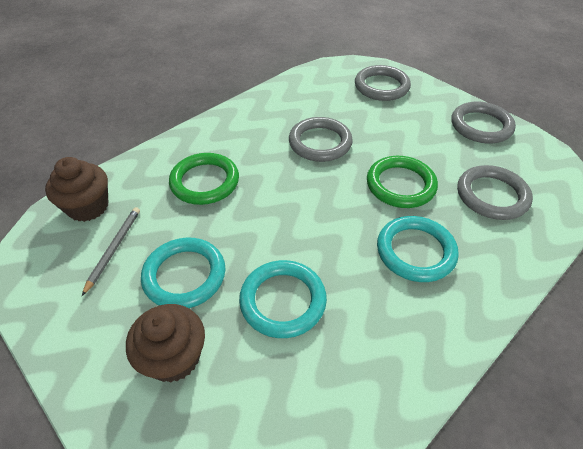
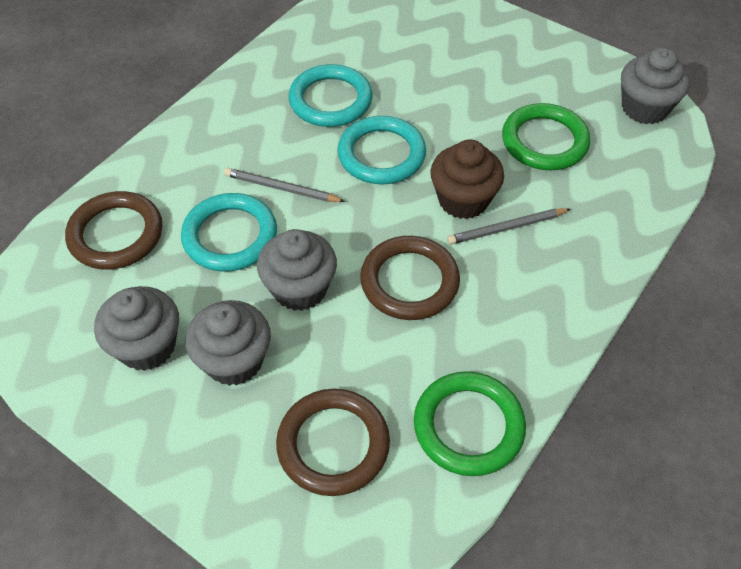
brown cupcake: [45,157,108,222] [126,304,205,383] = 2 -> [430,140,504,219] = 1
brown ring: none = 0 -> [65,191,162,270] [276,389,390,496] [360,236,460,320] = 3
grey cupcake: none = 0 -> [94,286,179,371] [186,300,271,386] [257,229,337,311] [621,47,690,124] = 4
grey pencil: [82,207,140,296] = 1 -> [224,168,345,202] [447,208,571,245] = 2
grey ring: [289,117,353,162] [355,65,411,101] [452,102,516,144] [457,165,533,220] = 4 -> none = 0

